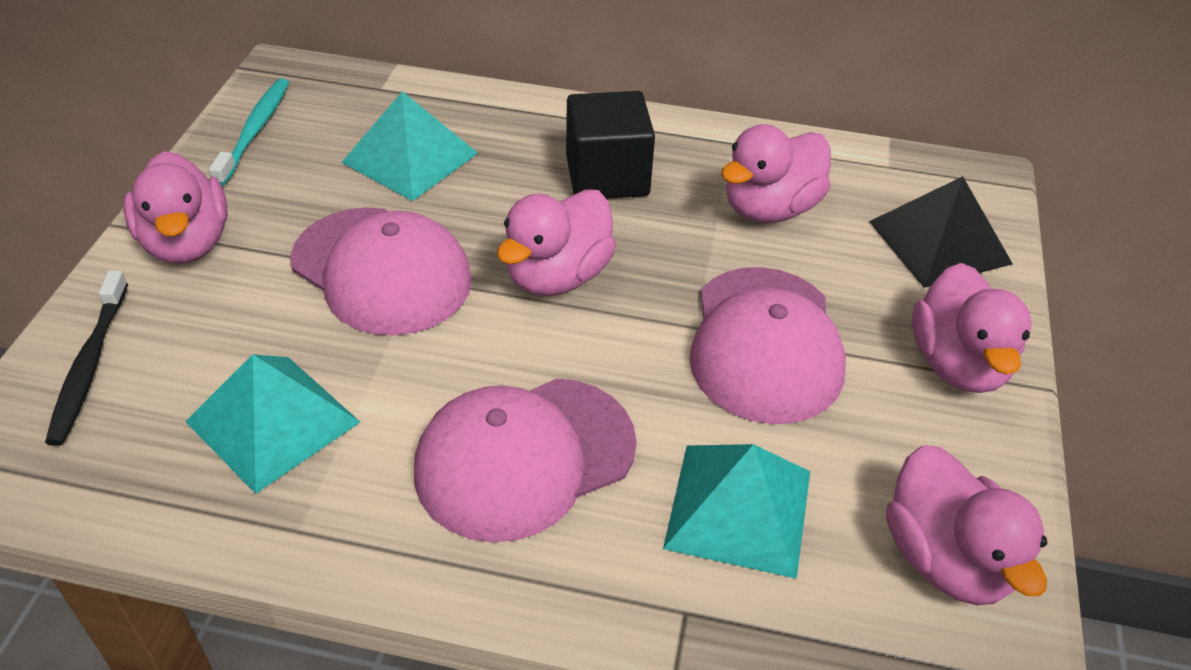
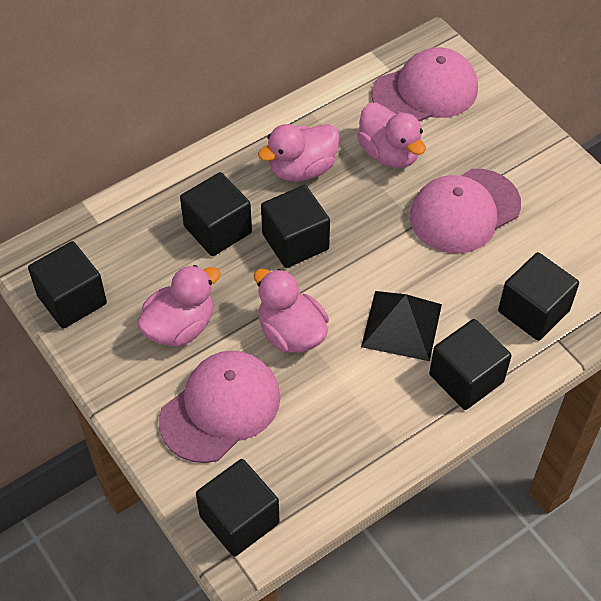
black cube: [566,91,655,199] = 1 -> [28,241,107,329] [180,172,252,256] [196,459,279,557] [261,185,330,268] [429,319,511,410] [498,252,579,341] = 6
black toothbrush: [45,270,128,446] = 1 -> none = 0
pink duck: [123,151,228,264] [497,189,616,296] [721,124,831,223] [886,445,1047,605] [912,263,1032,393] = 5 -> [137,265,221,347] [254,269,329,353] [258,124,340,181] [357,103,426,168] = 4
turquoise pyramid: [185,354,360,494] [341,91,478,201] [663,444,810,579] = 3 -> none = 0
turquoise toothbrush: [209,78,289,186] = 1 -> none = 0

